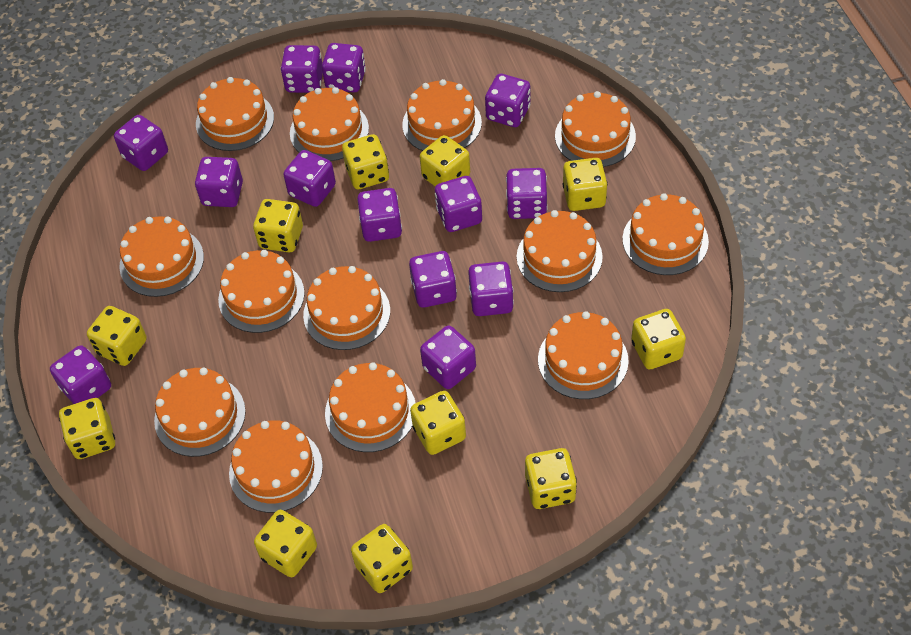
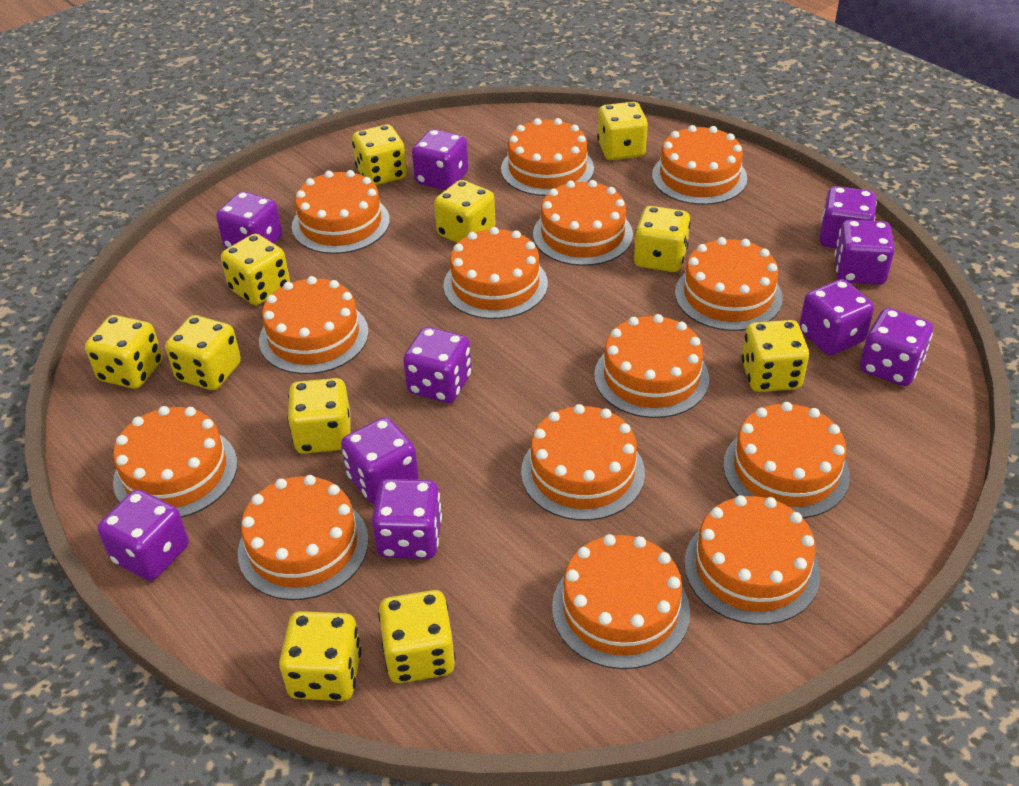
orange cake: [119,216,204,297] [154,368,246,457] [196,77,274,151] [218,250,305,333] [229,420,323,513] [290,87,369,161] [303,266,390,350] [325,362,416,452] [402,79,482,151] [517,210,603,292] [538,311,629,399] [555,91,636,167] [622,193,709,275] = 13 -> [113,406,237,518] [238,475,369,600] [259,276,369,374] [292,170,390,254] [443,227,548,319] [501,118,594,196] [521,404,645,521] [533,180,633,266] [552,534,690,669] [594,314,709,418] [652,125,747,205] [675,237,783,331] [684,495,820,625] [723,402,850,518] = 14
purple dice: [50,345,111,404] [114,115,168,171] [195,157,243,207] [281,45,323,93] [283,150,336,207] [322,43,366,92] [357,188,402,242] [409,251,457,308] [420,326,476,389] [435,176,482,232] [468,261,514,316] [485,74,530,127] [506,168,548,219] = 13 -> [97,489,189,581] [216,191,282,248] [341,417,419,504] [372,479,442,559] [403,327,471,403] [412,129,469,190] [799,279,874,355] [819,186,877,248] [834,220,895,285] [860,308,933,386] = 10

